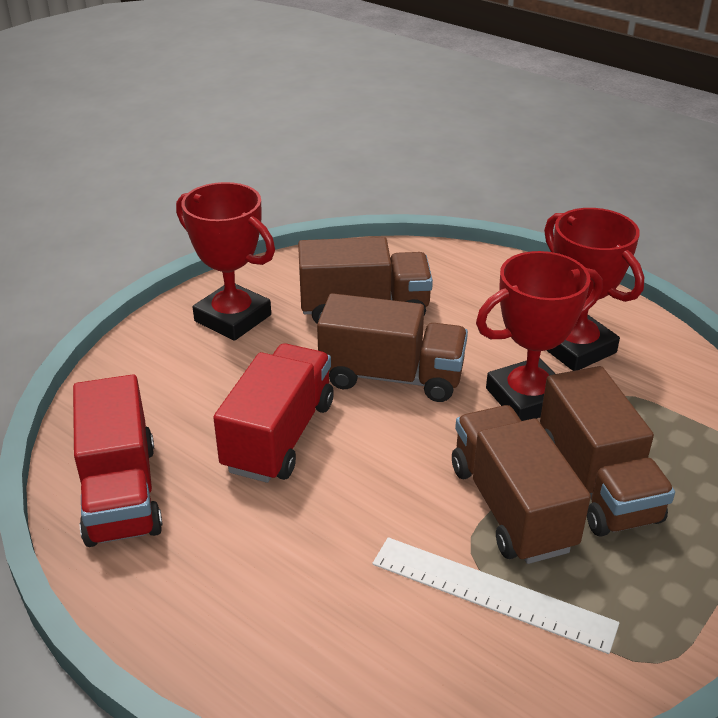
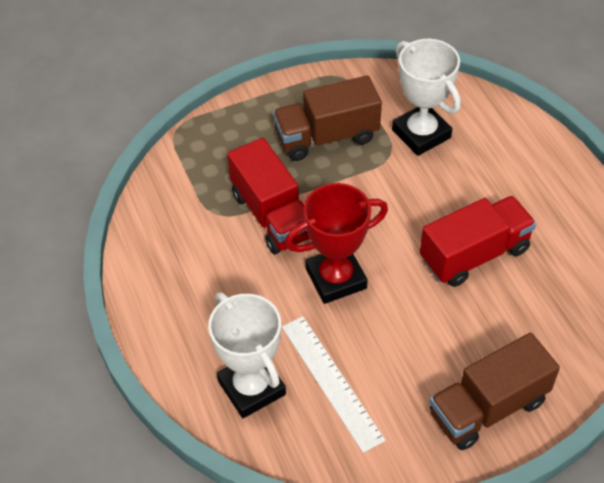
brown truck: [298,237,433,324] [317,293,468,402] [452,405,591,564] [540,366,675,537] = 4 -> [273,75,382,161] [429,333,560,450] = 2
red trophy: [176,182,275,341] [476,251,603,421] [544,208,644,371] = 3 -> [285,183,388,304] = 1
white trophy: none = 0 -> [208,292,286,418] [392,39,461,156] = 2

